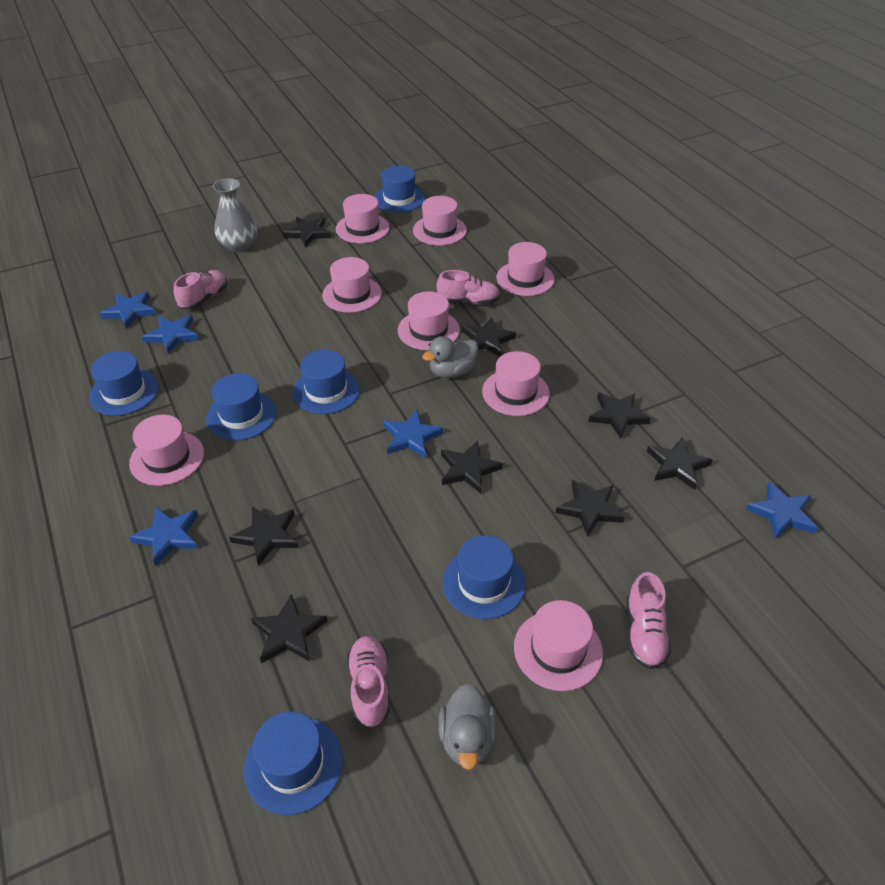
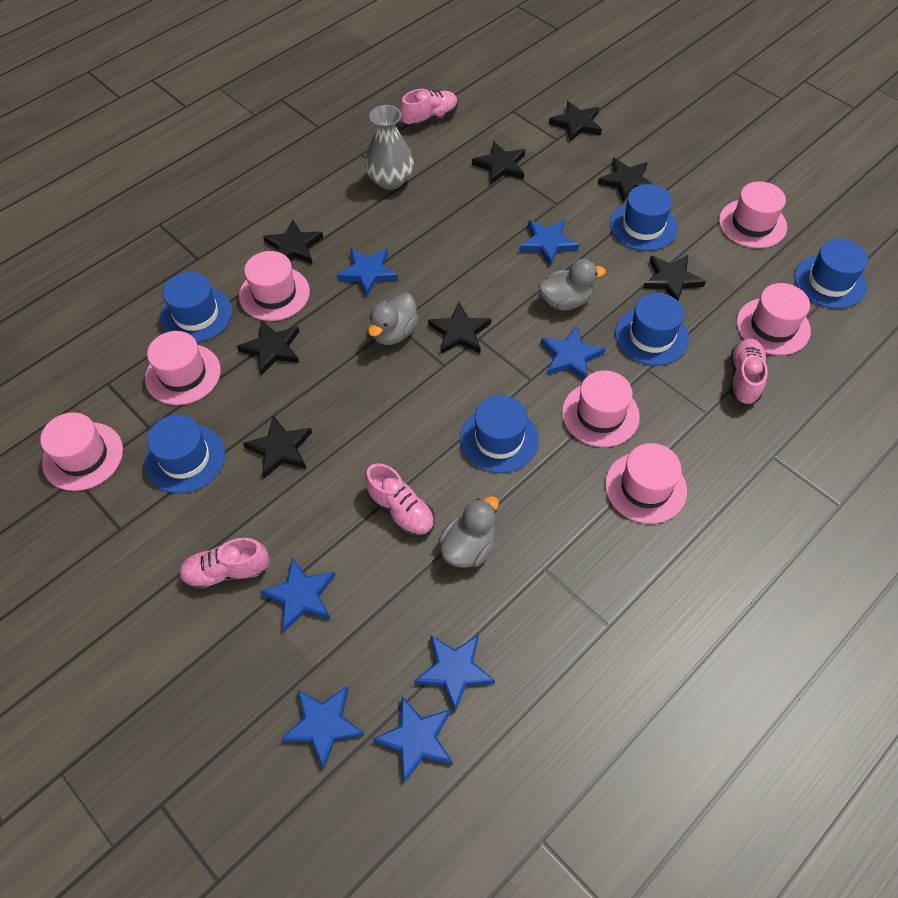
blue star: [100,291,156,329] [129,507,198,566] [142,315,199,354] [383,410,444,458] [746,481,818,539] = 5 -> [260,557,336,632] [281,686,365,769] [337,248,398,297] [373,696,453,783] [415,635,495,712] [519,219,579,267] [541,326,605,380] = 7
grey duck: [422,336,478,378] [438,684,497,770] = 2 -> [368,293,419,345] [439,496,499,568] [539,259,606,310] = 3
pink hat: [129,415,204,486] [322,257,382,313] [336,194,390,243] [398,291,460,350] [413,196,467,246] [482,351,550,416] [496,242,555,296] [514,600,603,691] = 8 -> [40,412,123,491] [145,331,221,405] [239,251,310,321] [562,370,640,447] [605,443,687,524] [719,182,787,248] [737,283,811,355] = 7

